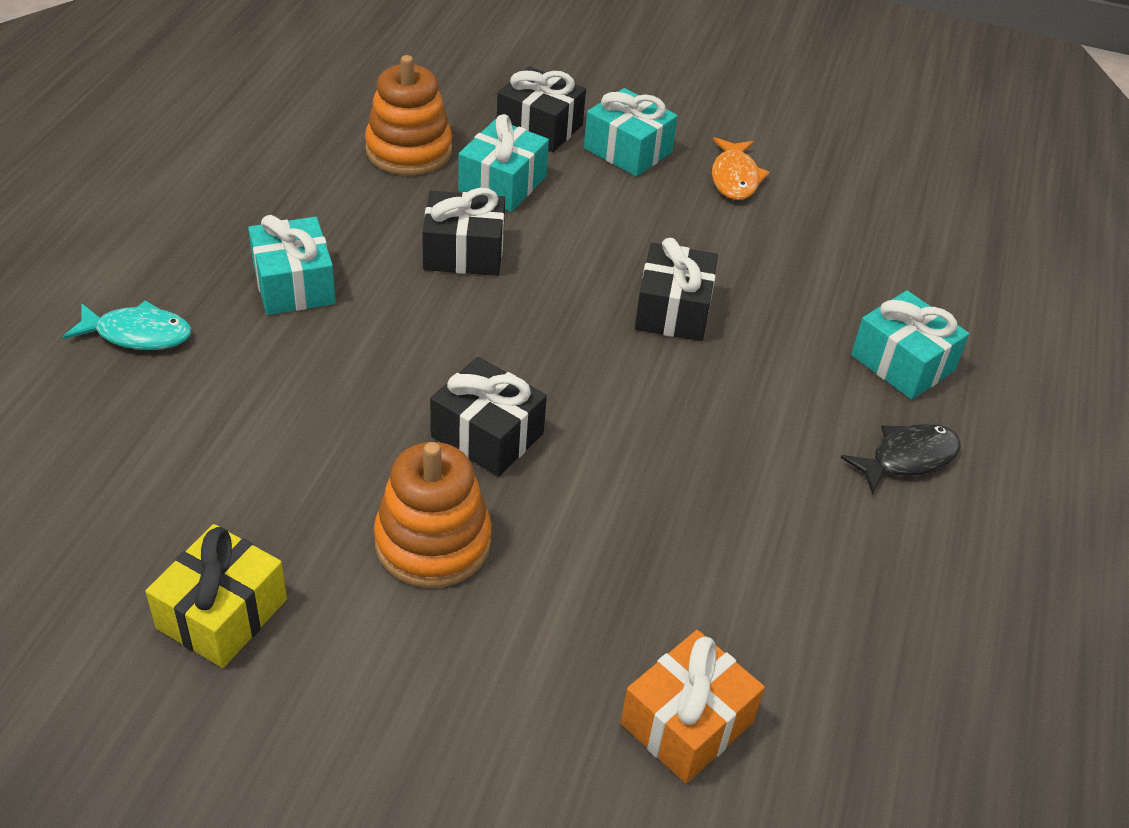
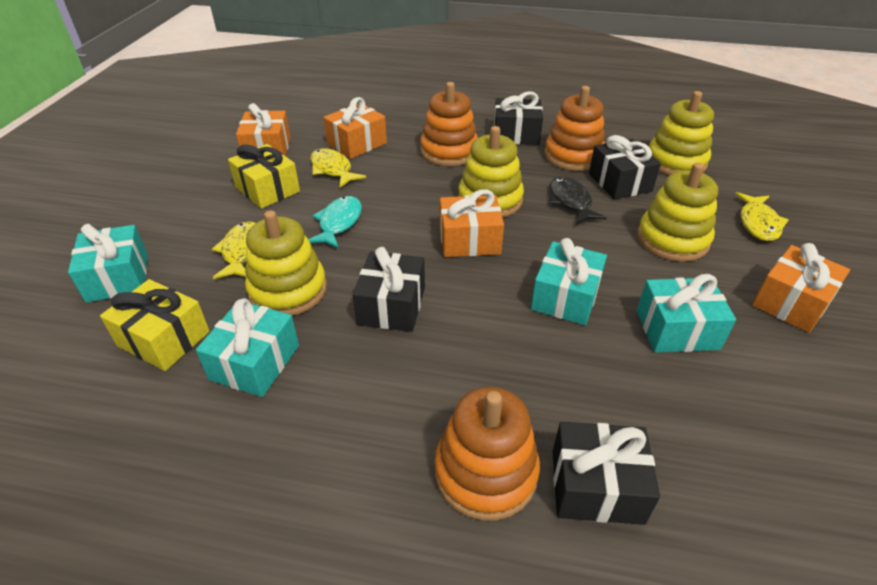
orange fish: [712,137,770,200] = 1 -> none = 0
orange gift: [621,630,765,784] = 1 -> [236,103,291,156] [323,97,387,159] [440,189,504,257] [752,243,850,333] = 4
orange stacking toy: [365,55,452,175] [374,442,492,588] = 2 -> [420,82,478,166] [434,387,540,521] [544,86,605,171] = 3
yellow fish: none = 0 -> [212,221,256,279] [310,148,366,188] [735,192,788,241] = 3
yellow gift: [146,524,287,668] = 1 -> [100,279,210,371] [228,144,300,209] = 2
yellow stacking toy: none = 0 -> [245,210,327,316] [458,126,524,218] [637,163,718,262] [649,91,714,175] = 4

